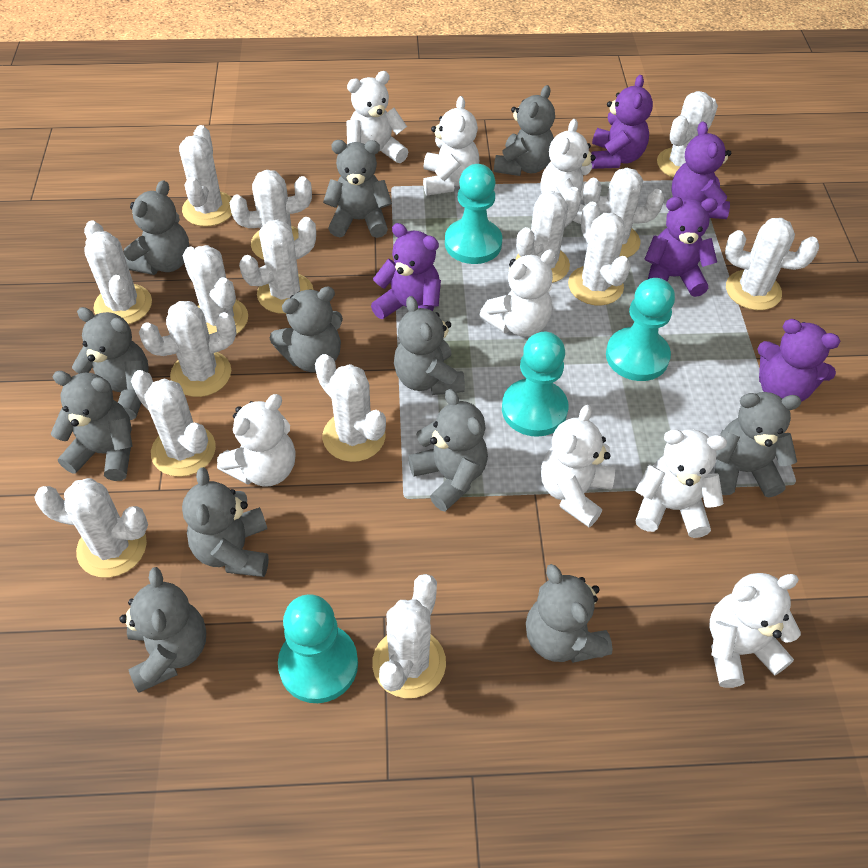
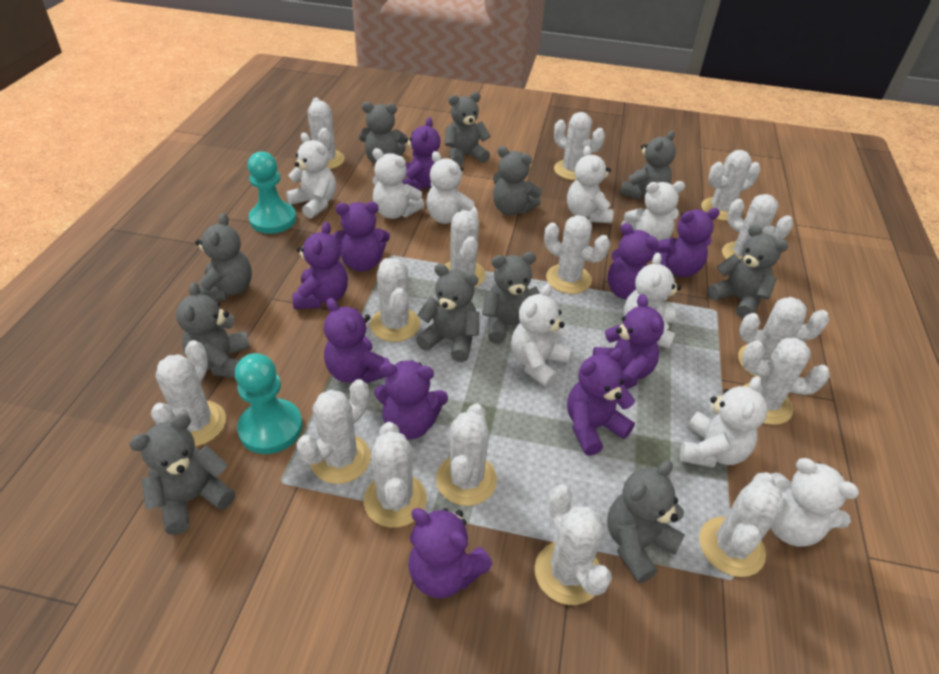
grey teddy bear: [51,371,133,481] [72,307,149,420] [119,567,206,693] [123,180,189,275] [182,467,269,577] [270,286,343,372] [323,140,392,238] [394,296,465,395] [408,389,488,512] [494,85,555,176] [526,564,613,663] [715,392,801,497] = 12 -> [129,414,235,535] [176,282,250,378] [195,213,252,301] [359,102,407,164] [416,264,479,362] [445,92,490,167] [482,252,540,344] [493,146,542,215] [607,461,685,583] [620,131,676,200] [707,224,788,318] = 11
purple teddy bear: [371,223,441,319] [591,75,653,169] [644,197,718,297] [671,121,731,219] [757,319,840,402] = 5 -> [292,222,348,309] [324,298,390,383] [332,201,390,272] [374,360,448,439] [402,117,440,191] [408,508,492,598] [567,348,635,456] [593,294,664,389] [608,223,659,299] [651,208,720,277] = 10
turquoise pawn: [278,594,358,703] [445,164,502,264] [502,332,568,437] [606,278,675,381] = 4 -> [235,353,303,454] [248,151,296,234] = 2
white teddy bear: [217,394,296,487] [347,71,408,163] [423,96,479,195] [479,249,556,337] [540,119,596,224] [541,405,615,527] [635,429,727,538] [709,573,801,688] = 8 -> [286,133,336,219] [372,148,424,219] [426,151,478,224] [511,283,572,388] [567,146,613,223] [621,181,685,241] [623,252,681,349] [680,376,767,468] [770,458,859,547] = 9

